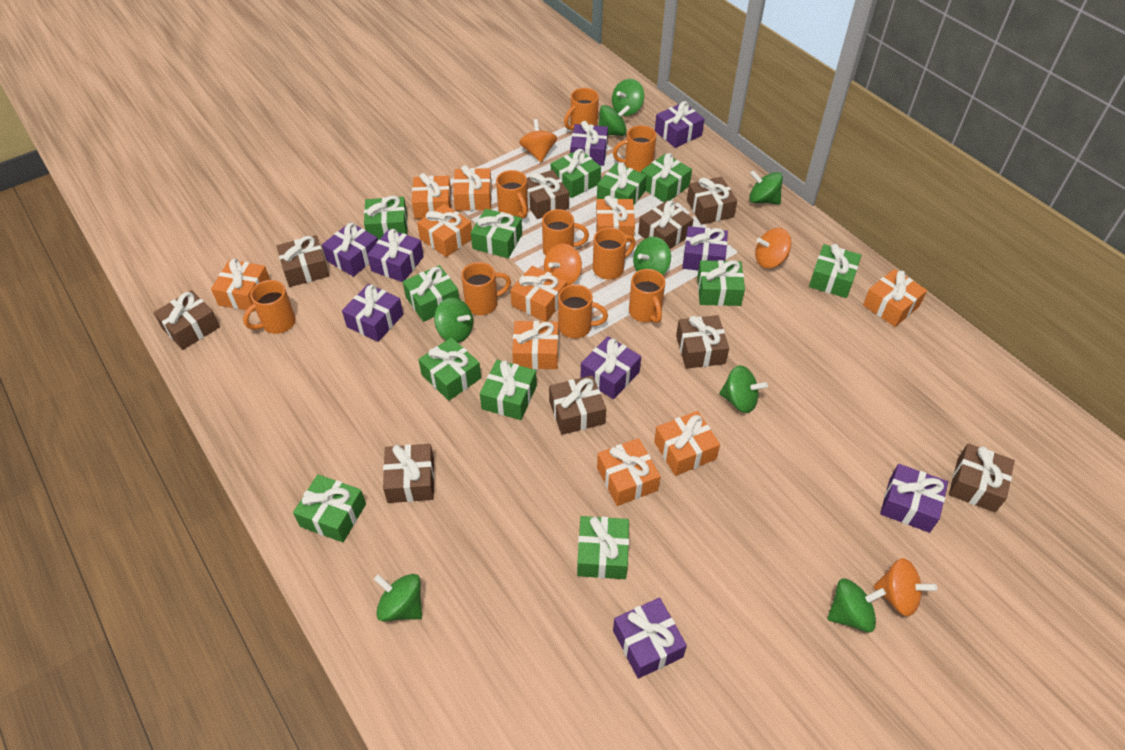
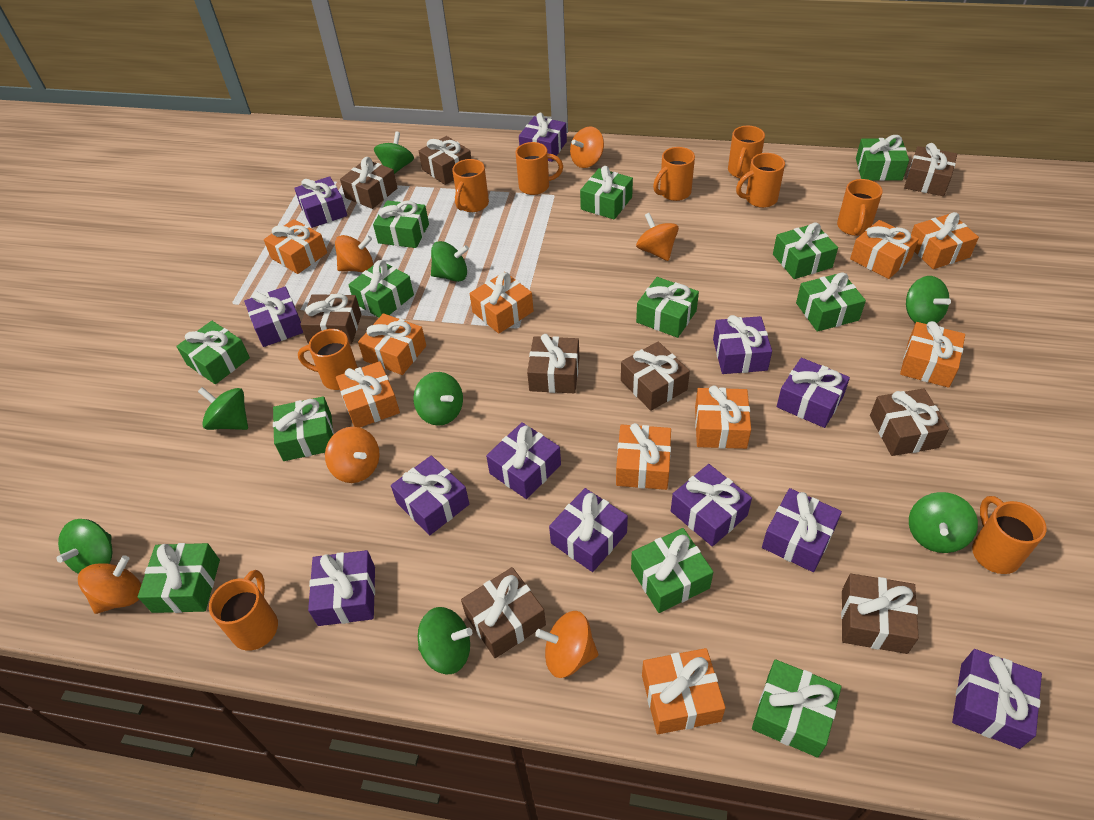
orange spinning top: [519,119,557,162] [544,244,582,286] [755,228,791,268] [873,558,937,616] = 4 -> [78,555,142,614] [325,427,379,483] [335,235,373,272] [535,611,598,678] [570,126,604,168] [636,213,679,261] = 6
purple gift: [322,222,378,277] [342,284,403,342] [367,229,424,282] [570,121,608,166] [580,336,641,399] [613,598,687,679] [655,101,705,148] [682,226,728,270] [880,464,948,533] = 9 -> [244,286,303,347] [294,176,347,228] [308,550,375,626] [391,456,469,535] [486,422,561,499] [519,113,567,162] [549,488,628,572] [671,464,752,547] [713,315,772,374] [762,488,842,572] [777,358,850,428] [952,649,1042,749] = 12

